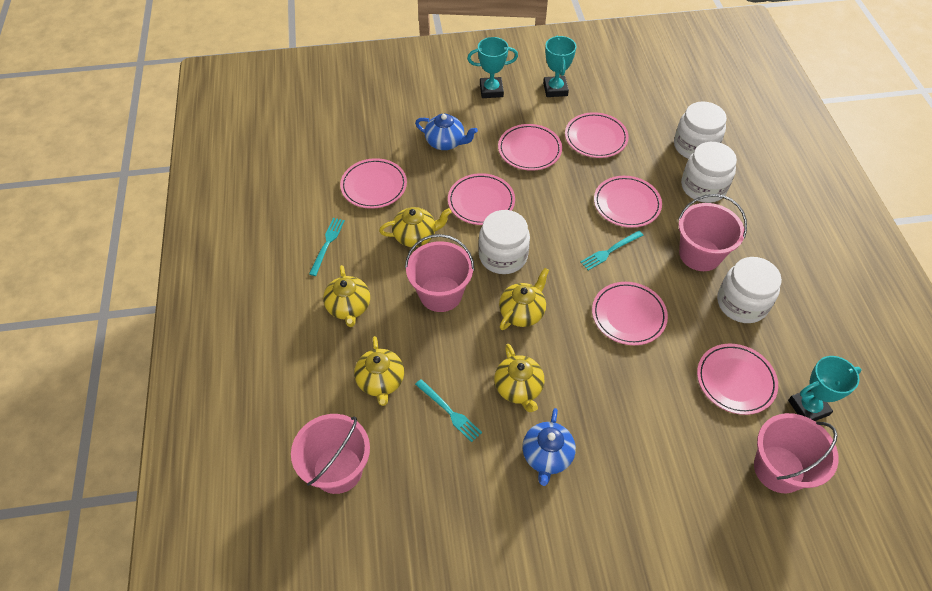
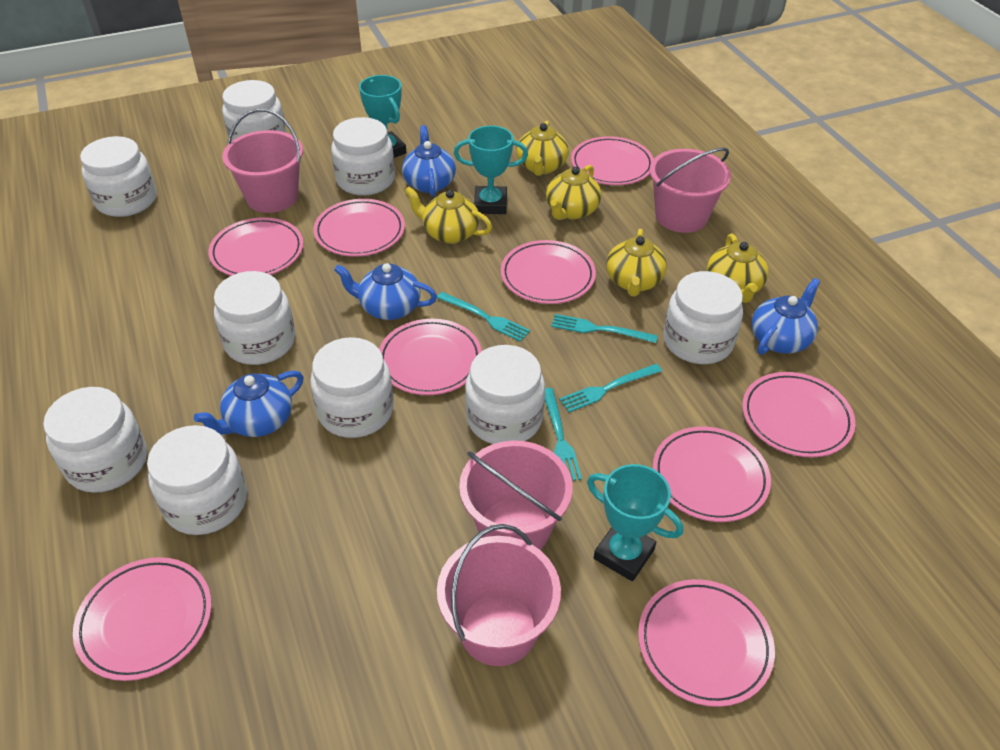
blue teapot: [415,114,478,150] [522,408,576,486] = 2 -> [194,371,303,437] [334,263,437,320] [402,125,456,197] [752,278,820,355] = 4
pink plate: [340,158,407,209] [448,173,515,225] [498,124,562,171] [565,112,629,158] [592,282,668,345] [594,176,662,228] [697,344,778,415] = 7 -> [73,557,212,681] [209,217,303,276] [313,199,405,257] [379,319,482,395] [501,240,596,304] [571,136,654,185] [638,579,775,707] [653,426,771,522] [742,372,855,457] = 9
turquoise fork: [309,218,345,276] [415,379,482,442] [580,231,643,270] = 3 -> [437,292,530,342] [545,388,582,481] [551,314,658,343] [559,364,662,412] = 4
white jar: [478,210,530,274] [674,101,727,159] [681,142,737,203] [717,257,782,323] = 4 -> [43,387,147,493] [80,136,157,217] [147,425,247,535] [214,271,295,365] [222,80,286,141] [310,337,394,438] [331,117,395,196] [465,345,545,444] [663,271,743,364] = 9

